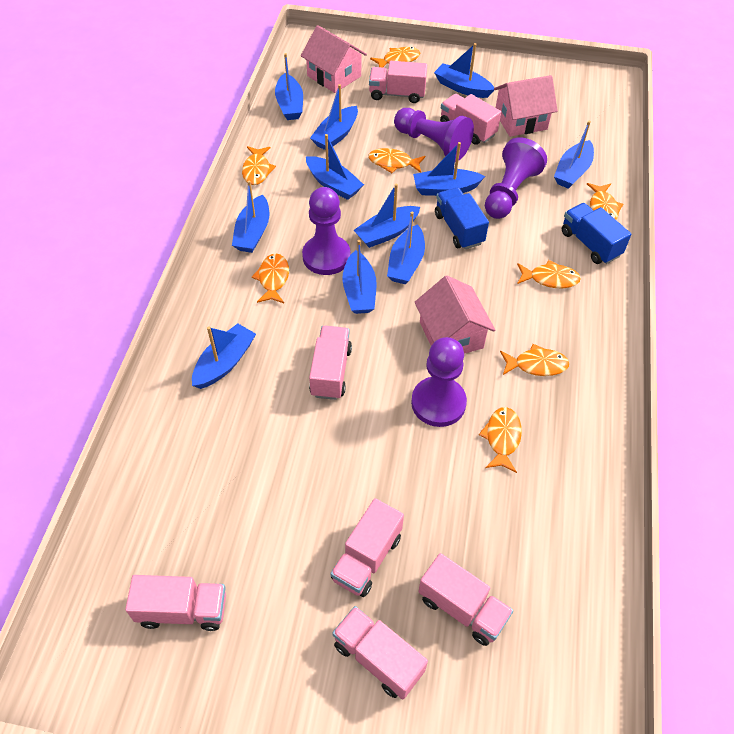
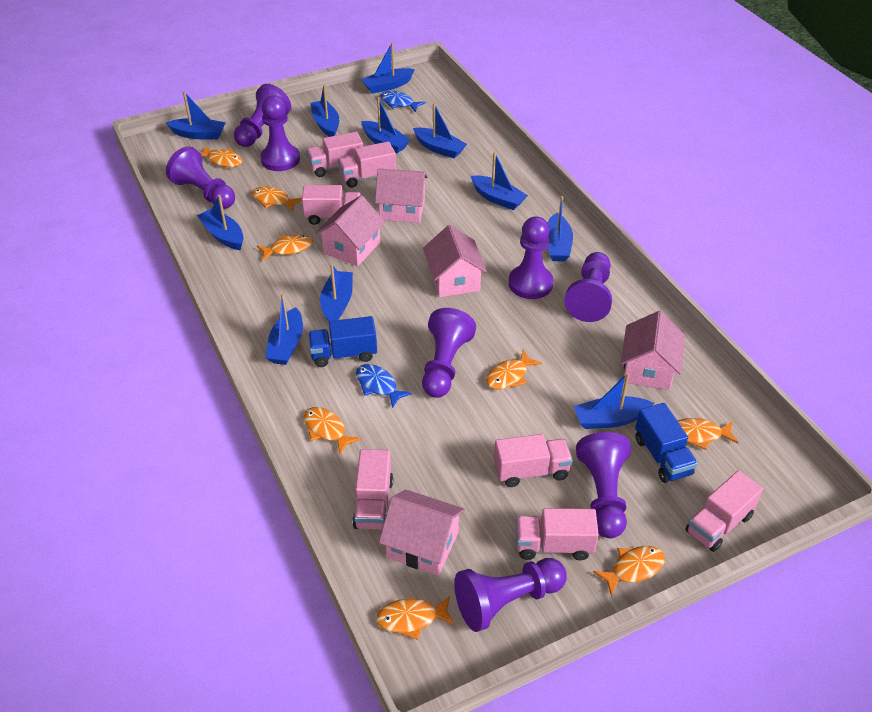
blue fish: none = 0 -> [356,364,412,408] [380,91,426,112] = 2
pink house: [301,25,367,93] [415,275,495,354] [494,75,558,137] = 3 -> [315,195,385,266] [375,169,428,223] [379,490,465,576] [423,225,487,298] [621,311,685,390] = 5
purple pawn: [302,187,351,275] [394,108,474,162] [411,337,467,427] [485,137,547,219] = 4 -> [166,146,235,209] [234,84,291,147] [260,96,300,171] [422,308,476,398] [454,558,566,632] [508,216,554,299] [564,252,612,322] [576,432,631,538] = 8

